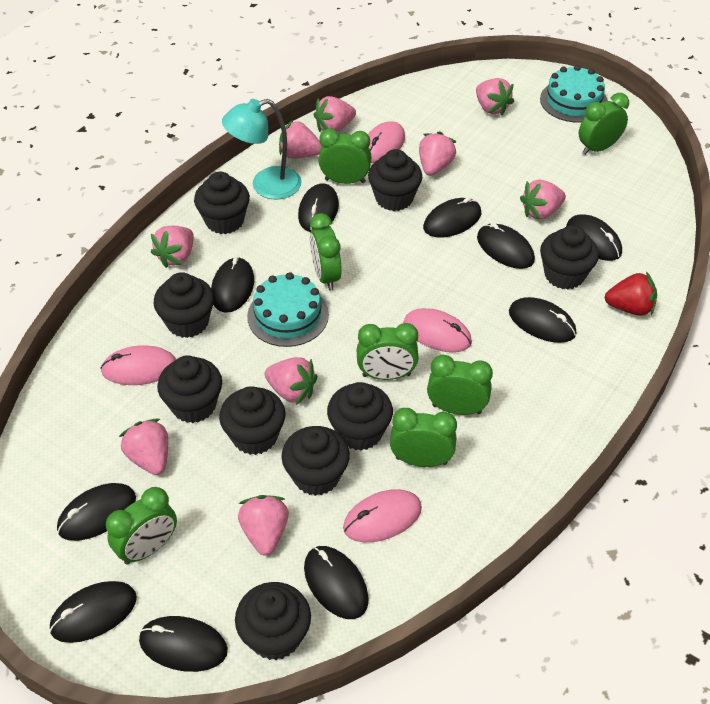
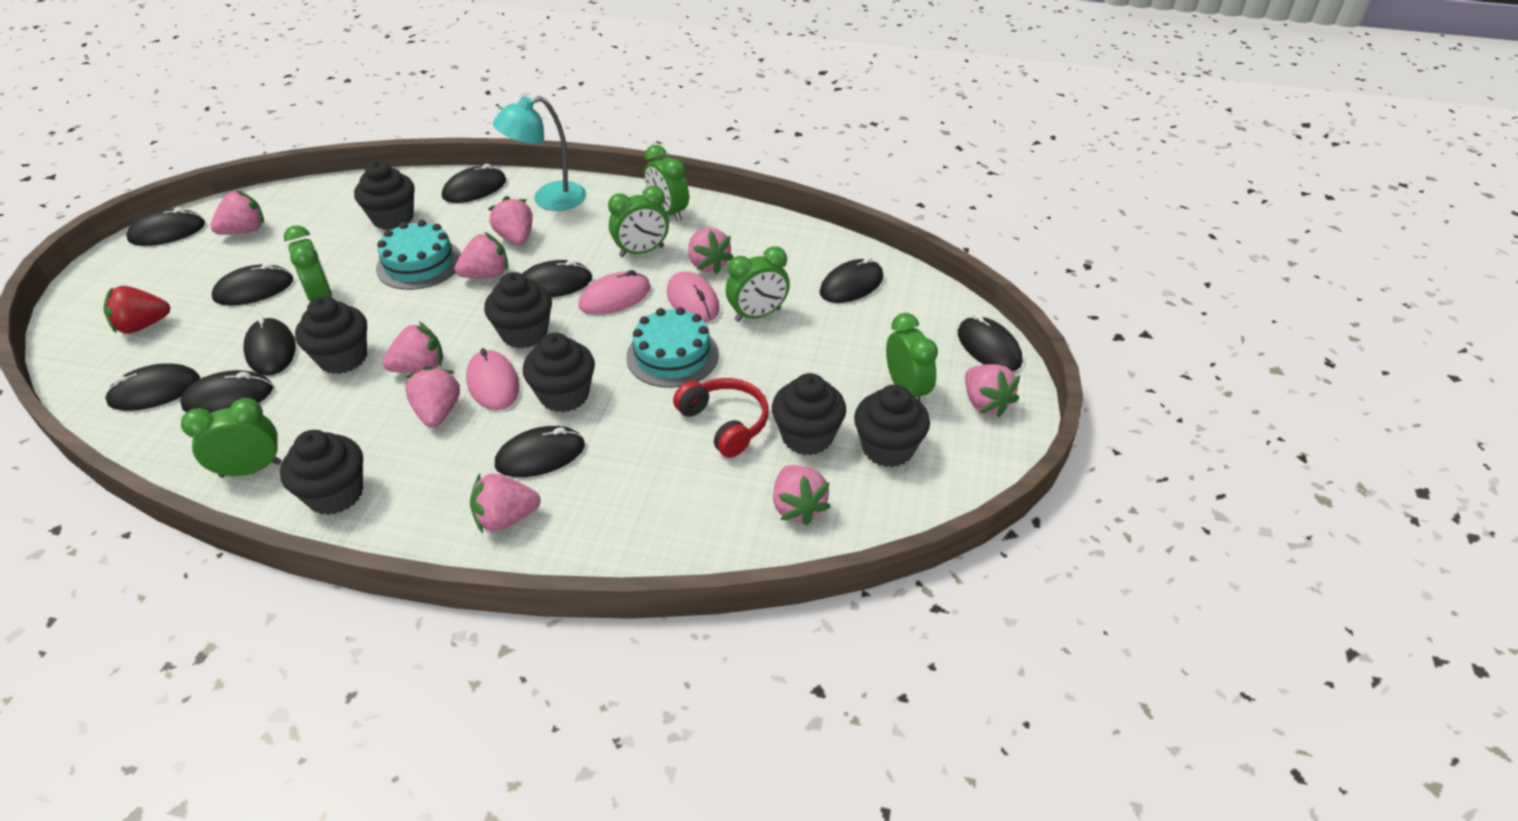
black cupcake: [153,272,214,338] [157,355,222,423] [194,172,250,234] [219,386,286,455] [235,582,311,660] [281,426,350,496] [327,382,393,451] [368,149,422,211] [540,225,599,290] = 9 -> [280,430,363,515] [295,296,367,374] [354,161,415,230] [484,272,552,349] [523,332,595,413] [772,373,846,455] [854,385,930,467] = 7
green clock: [106,487,177,565] [310,213,342,291] [319,129,372,184] [357,323,419,380] [390,408,457,467] [427,355,493,415] [579,93,629,155] = 7 -> [181,398,281,478] [284,225,332,302] [608,186,669,257] [645,145,689,221] [726,246,790,322] [886,313,938,401] = 6
pink mouse: [100,345,176,385] [343,489,422,542] [368,121,405,163] [403,308,472,352] = 4 -> [466,348,520,411] [578,270,651,315] [667,271,720,323] = 3
red headphones: none = 0 -> [673,378,769,458] = 1

